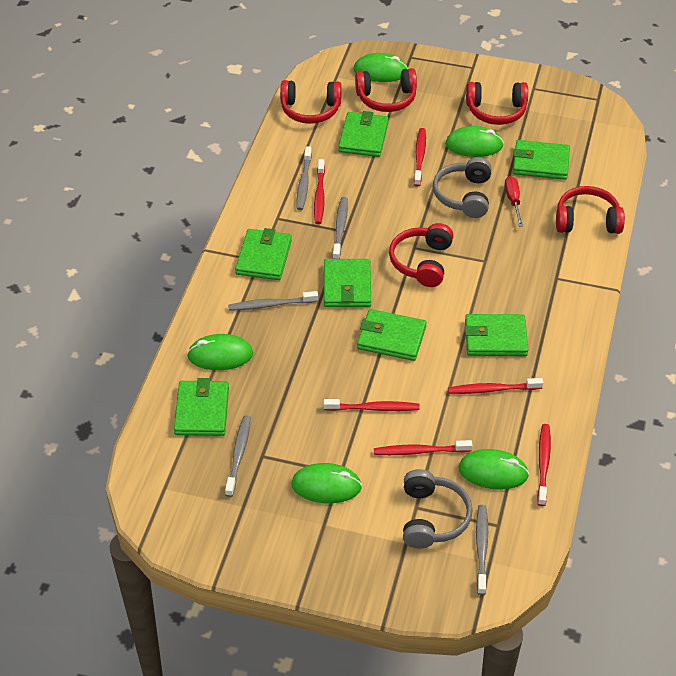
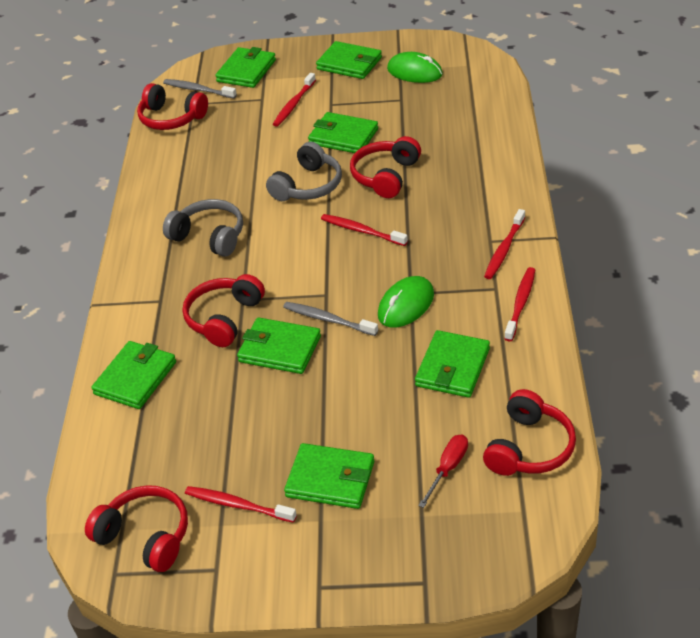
green mouse: [187,334,253,370] [291,463,362,503] [353,53,408,82] [445,126,504,157] [458,449,529,490] = 5 -> [378,276,434,328] [387,52,443,83] = 2
grey toothbrush: [225,415,251,497] [228,291,318,311] [297,146,312,210] [333,197,348,259] [476,505,488,595] = 5 -> [163,79,237,98] [283,302,378,336] = 2
red toothbrush: [314,159,325,224] [324,399,420,411] [374,440,472,455] [414,128,426,186] [448,378,543,394] [537,424,551,506] = 6 -> [185,486,297,523] [273,73,316,127] [321,214,408,246] [484,209,525,279] [504,267,535,341] = 5

